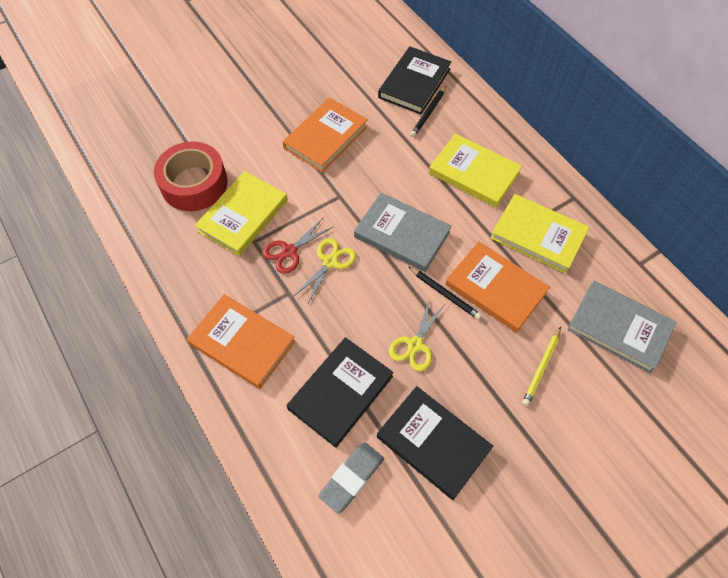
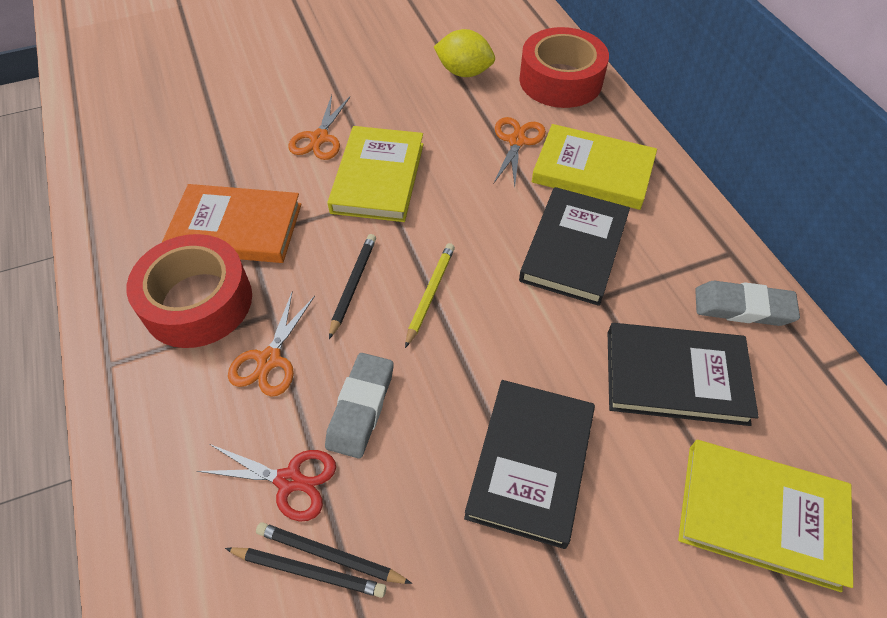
black pencil: [408,266,482,320] [410,86,446,137] = 2 -> [225,547,386,598] [256,522,412,584] [329,234,376,339] = 3
grey book: [354,192,451,272] [567,281,676,374] = 2 -> none = 0
grey eraser: [318,442,384,514] = 1 -> [325,353,394,459] [695,281,800,326] = 2
orange book: [187,294,296,389] [283,97,368,172] [445,242,550,333] = 3 -> [162,184,301,263] = 1
orange scissors: none = 0 -> [228,291,315,397] [288,95,350,160] [494,117,546,187] = 3
red tape: [154,142,228,211] = 1 -> [126,234,252,348] [519,27,609,108] = 2
yellow lemon: none = 0 -> [434,29,495,77] = 1
yellow scissors: [293,238,356,305] [389,299,446,371] = 2 -> none = 0

